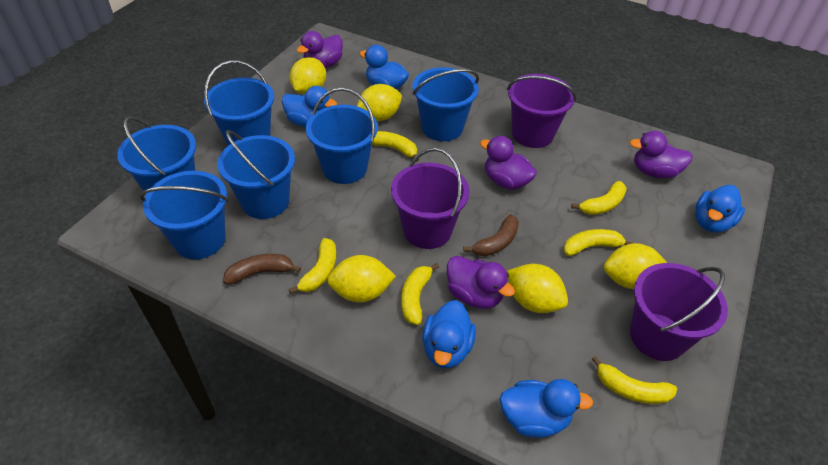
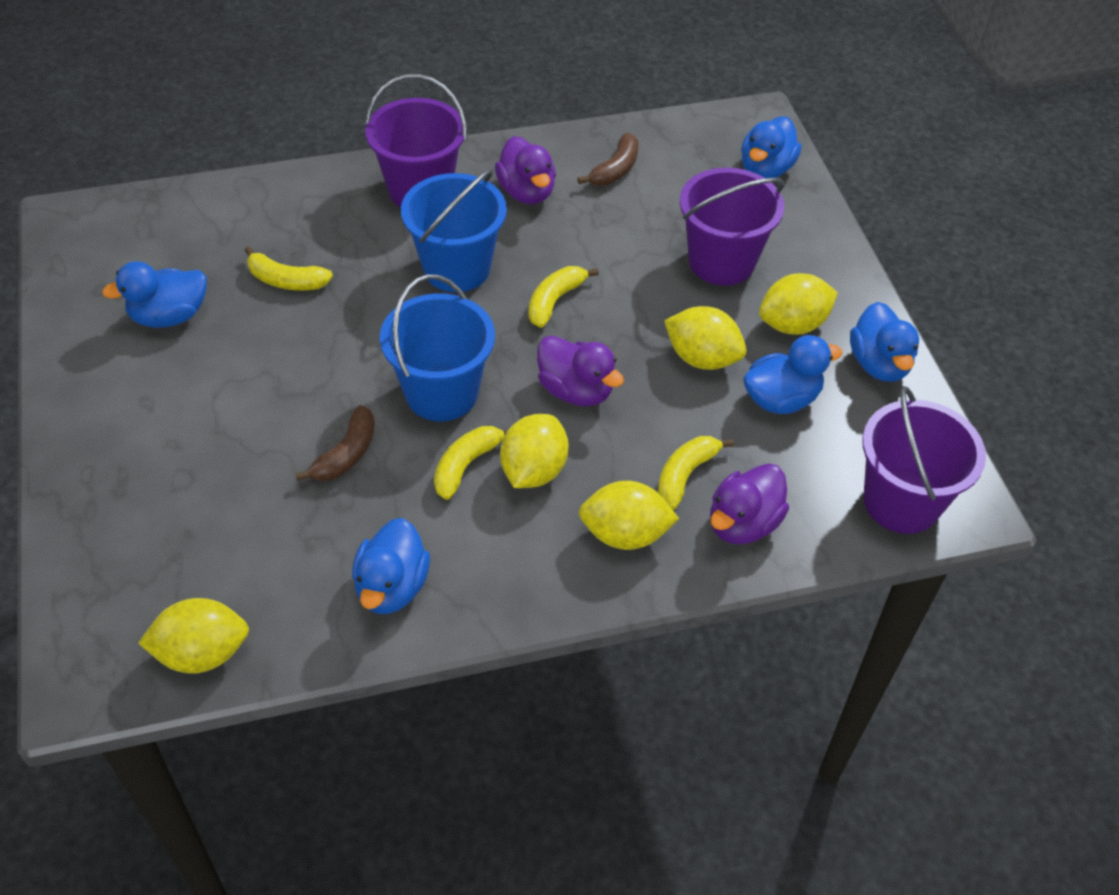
blue bucket: [117,117,196,194] [140,171,228,259] [204,60,274,146] [217,130,295,219] [306,88,378,184] [412,67,479,141] = 6 -> [380,274,495,421] [401,168,507,292] = 2
purple duck: [297,31,343,68] [447,256,515,309] [480,136,537,190] [630,131,693,178] = 4 -> [495,136,556,204] [537,335,624,406] [710,463,789,544] = 3
yellow banana: [289,238,336,294] [372,131,419,162] [401,263,439,325] [564,229,632,256] [571,181,627,215] [592,356,677,404] = 6 -> [244,246,333,291] [434,426,508,500] [529,266,599,328] [658,436,734,510] = 4

